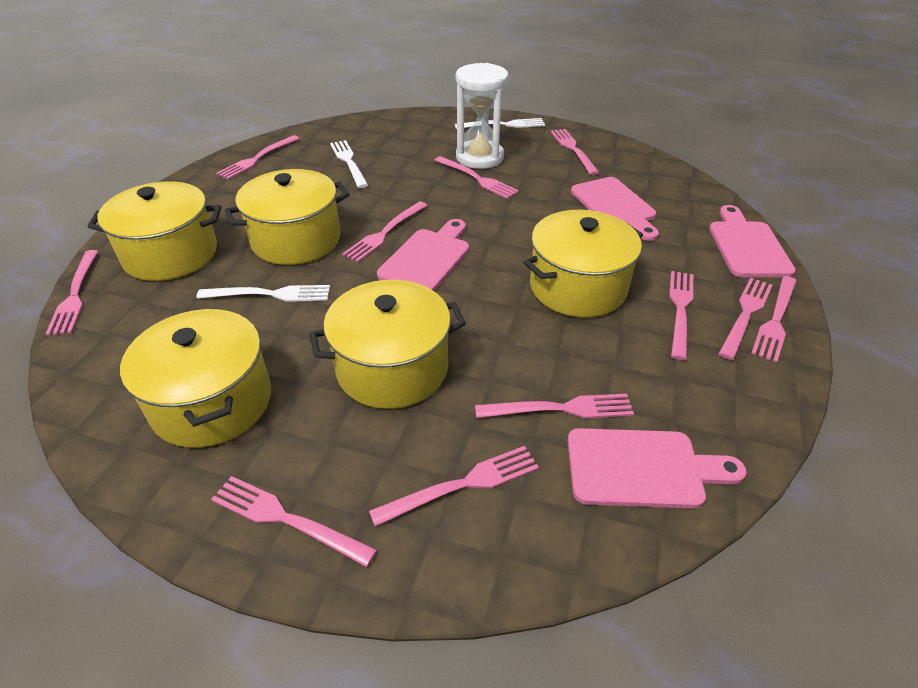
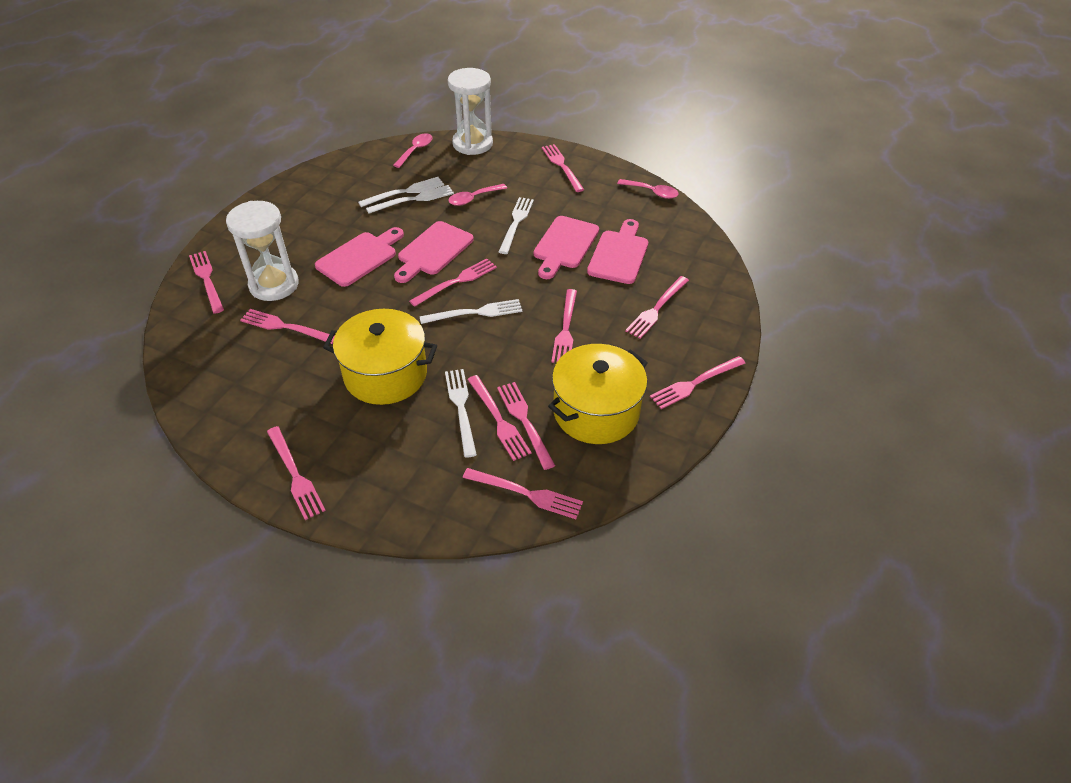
pink spoon: none = 0 -> [393,133,433,168] [448,184,507,206] [617,179,679,199] = 3
white fork: [196,285,330,302] [330,140,368,188] [455,118,545,129] = 3 -> [358,177,444,207] [366,185,454,214] [419,299,522,324] [445,369,477,458] [499,197,534,254] = 5
white hourglass: [456,63,508,169] = 1 -> [226,201,299,301] [448,68,493,155] = 2
yellow pot: [87,181,221,281] [120,309,271,448] [225,169,349,265] [309,280,466,409] [523,210,643,317] = 5 -> [323,309,437,405] [548,344,648,444] = 2

